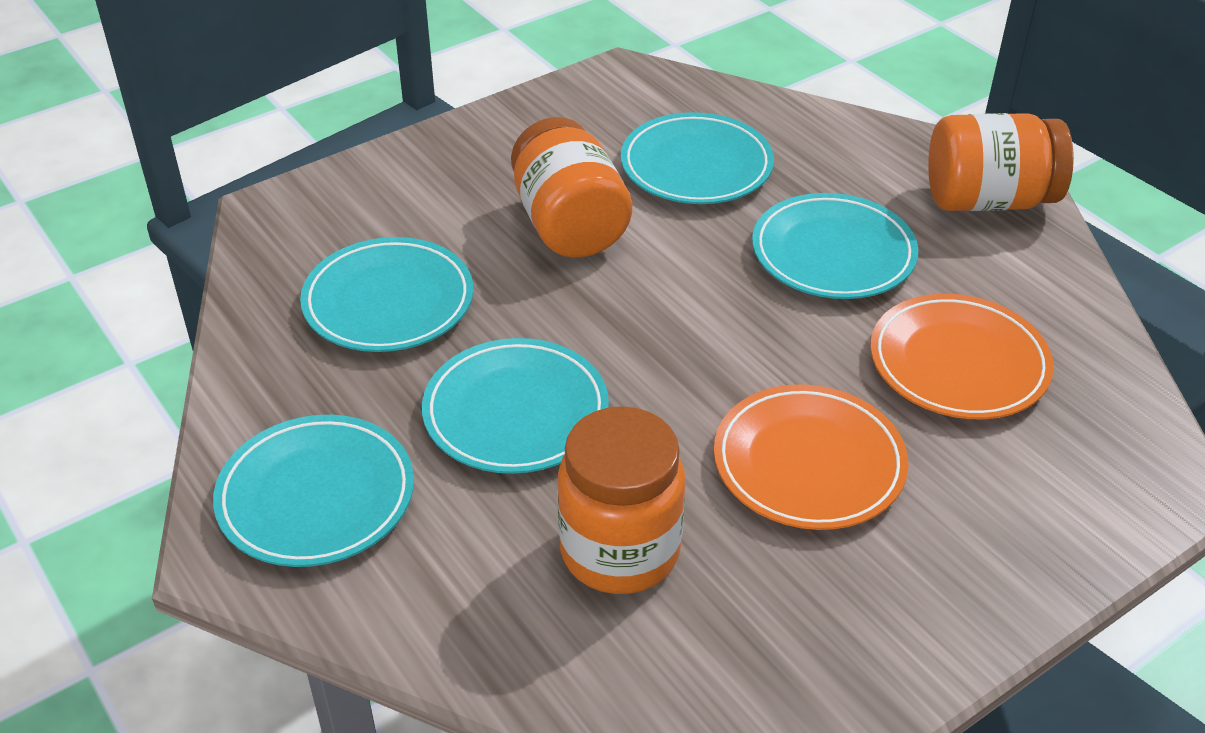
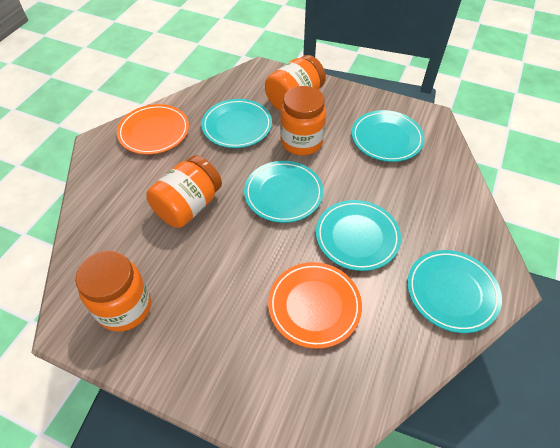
orange jar: [511,117,632,258] [558,406,686,594] [928,113,1074,211] = 3 -> [75,250,151,332] [146,155,222,228] [265,55,326,111] [280,86,326,156] = 4

